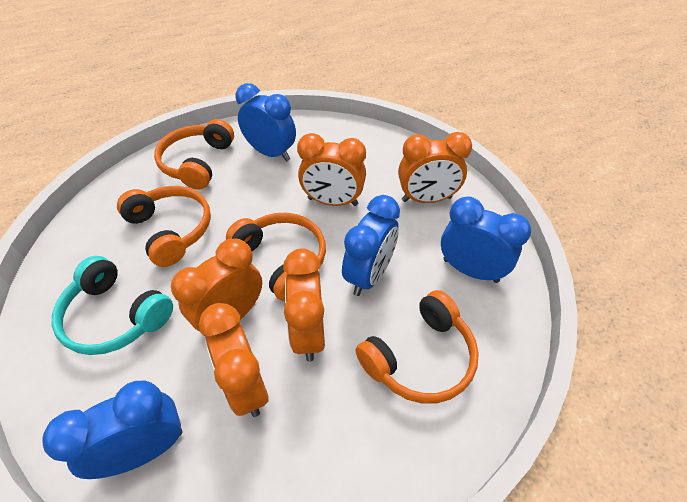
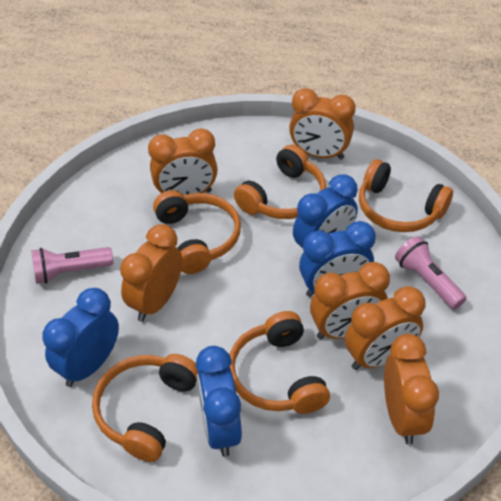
orange clock: [171,239,262,336] [199,303,268,417] [283,248,325,362] [297,133,366,206] [398,132,472,203] = 5 -> [120,224,182,322] [148,128,218,195] [289,88,356,160] [310,262,390,339] [345,286,426,370] [384,334,439,445] = 6
orange headphones: [117,186,211,267] [154,119,234,189] [226,213,326,301] [356,290,479,404] = 4 -> [92,354,198,462] [153,190,241,274] [229,311,330,414] [234,145,326,219] [359,159,453,232] = 5
pink flashlight: none = 0 -> [31,247,113,284] [395,236,467,309] = 2
turquoise headphones: [52,256,173,355] = 1 -> none = 0

